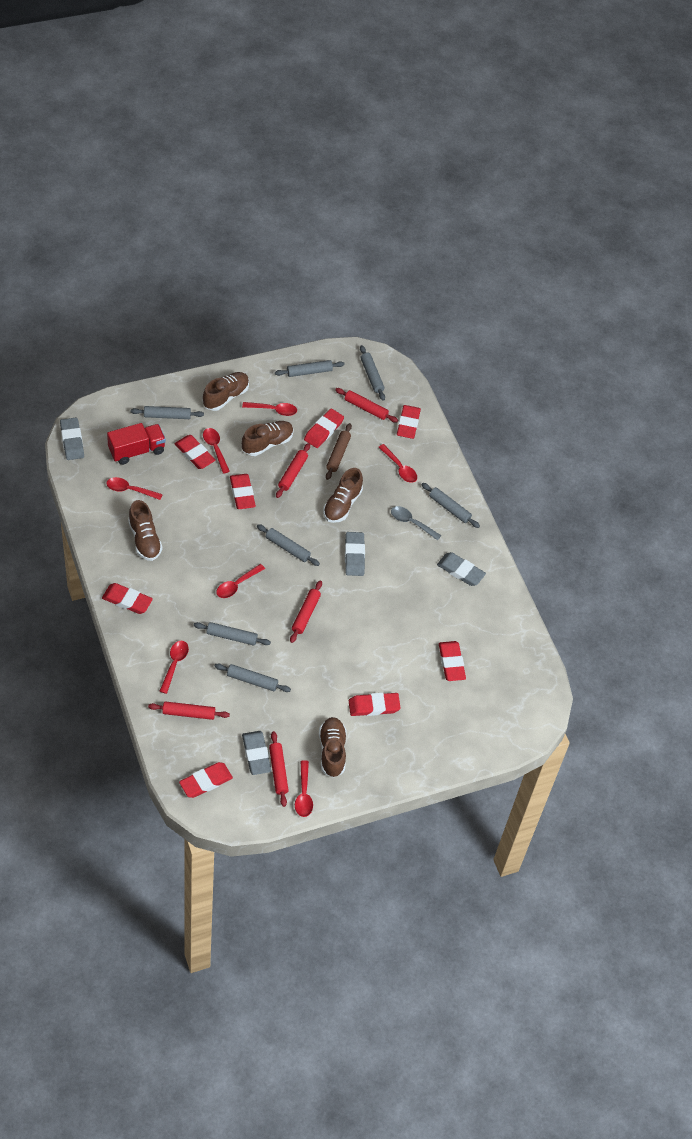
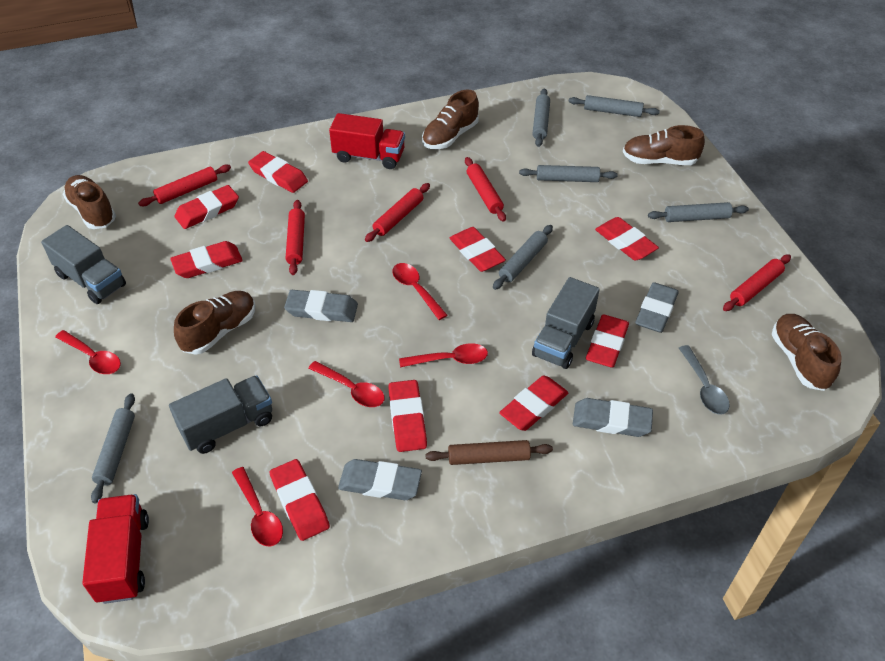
grey rolling pin: [131,406,204,419] [194,622,271,646] [214,663,291,692] [257,524,320,566] [275,360,345,377] [360,345,385,401] [421,483,480,528] = 7 -> [91,393,135,503] [493,225,553,290] [519,165,618,182] [532,88,550,147] [568,95,660,117] [648,202,749,222] = 6
grey truck: none = 0 -> [41,225,126,304] [169,375,272,454] [532,277,600,369] = 3
red eraser: [102,583,153,614] [174,435,215,469] [179,762,233,798] [230,474,256,509] [304,409,344,448] [349,693,401,716] [397,405,421,439] [439,641,466,681] = 8 -> [170,241,243,278] [174,185,239,229] [248,151,308,193] [270,459,330,541] [388,380,427,452] [450,227,506,272] [499,375,569,431] [586,314,629,368] [595,217,659,261] = 9
red spoon: [106,477,163,500] [160,641,189,694] [203,428,230,474] [216,564,265,598] [242,402,297,416] [295,760,313,817] [378,444,417,483] = 7 -> [55,330,121,374] [232,467,283,547] [308,361,385,407] [392,263,448,320] [399,343,488,367] = 5
red truck: [107,423,166,465] = 1 -> [82,494,149,604] [329,113,405,169] = 2

